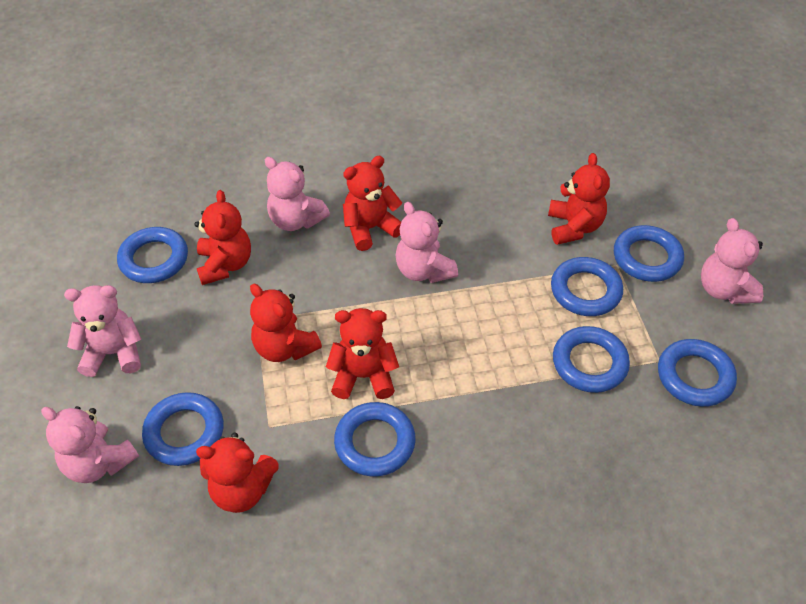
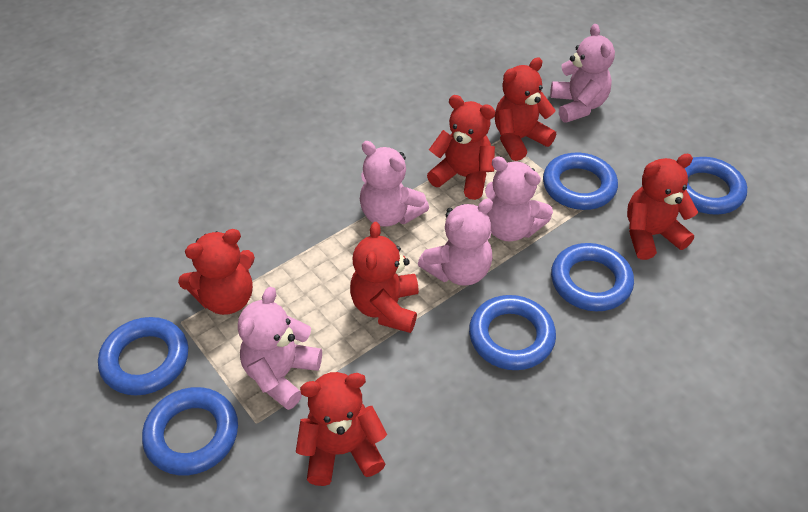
blue ring: [117,227,188,283] [142,392,224,466] [334,402,416,477] [551,257,623,316] [553,326,630,393] [614,225,684,282] [658,339,737,407] = 7 -> [98,317,188,395] [142,387,238,475] [469,295,556,370] [543,152,618,210] [551,243,634,311] [685,157,747,215] = 6

